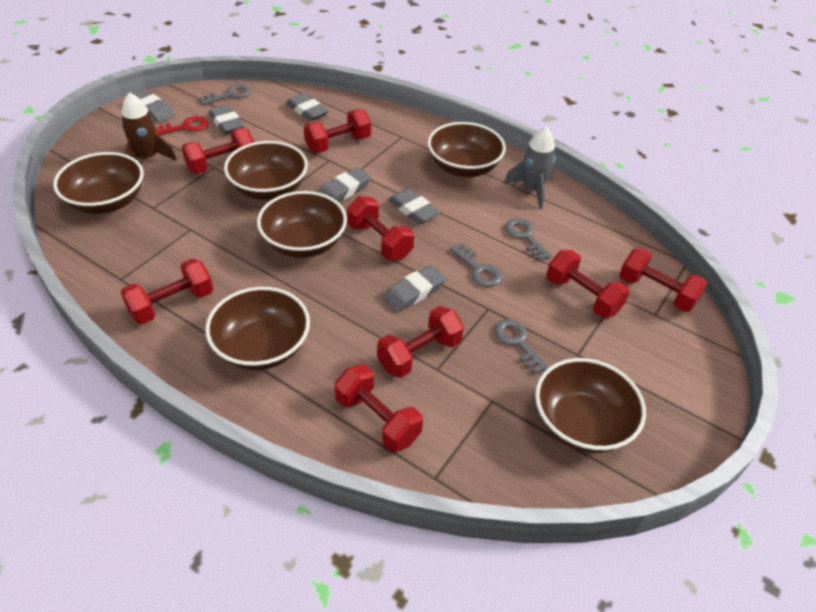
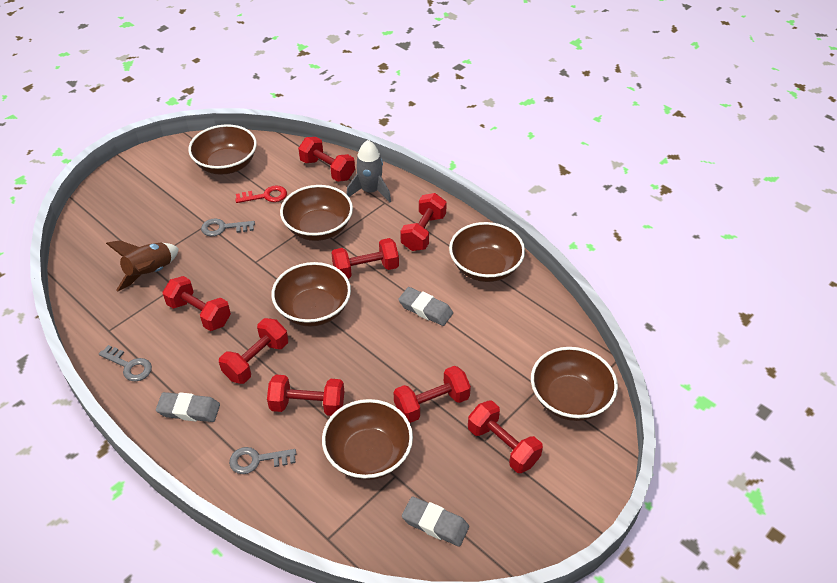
grey eraser: [134,90,175,123] [209,105,244,134] [286,93,329,121] [318,167,371,202] [383,265,446,312] [388,188,440,224] = 6 -> [156,392,220,422] [398,287,453,326] [402,496,469,546] = 3
grey key: [199,84,250,105] [450,243,502,287] [495,319,549,374] [505,218,552,261] = 4 -> [99,345,152,381] [201,218,255,236] [229,447,296,474] = 3

